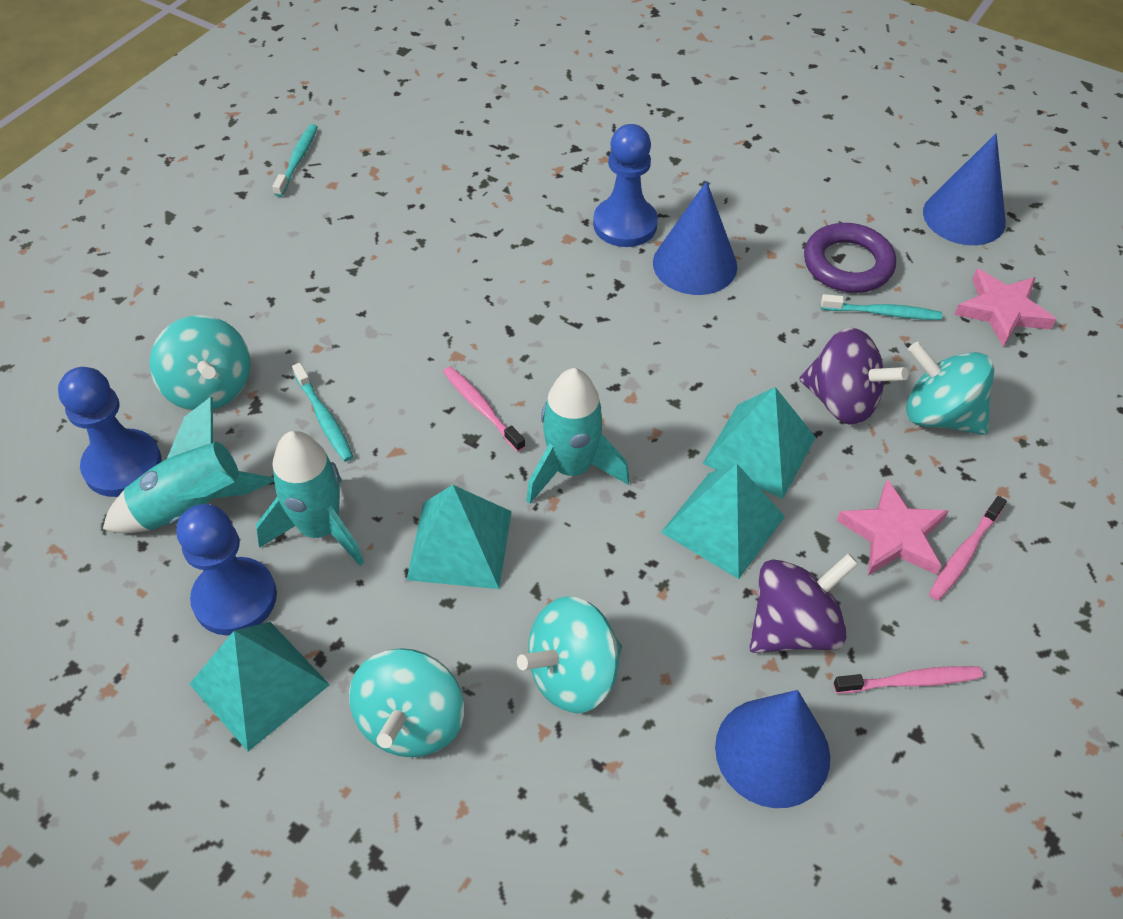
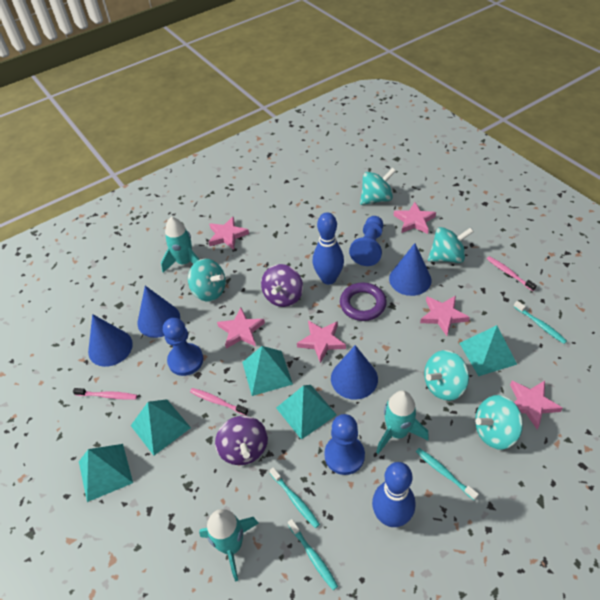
blue bowling pin: none = 0 -> [313,212,344,285] [372,462,415,527] = 2
blue cone: [653,181,737,295] [715,690,830,808] [923,133,1006,245] = 3 -> [88,314,133,367] [138,286,180,338] [331,345,378,400] [389,243,431,296] = 4
pink star: [837,479,949,575] [954,269,1057,347] = 2 -> [209,216,249,250] [217,308,265,349] [297,320,346,363] [394,202,436,234] [420,296,470,336] [510,381,563,430] = 6
turquoise pyramid: [189,622,330,751] [407,485,512,589] [661,464,785,579] [702,387,816,499] = 4 -> [79,444,133,502] [131,399,191,455] [242,346,293,396] [276,385,337,440] [459,325,517,376] = 5
turquoise spinning top: [150,315,251,410] [349,648,464,757] [517,596,622,713] [906,342,994,435] = 4 -> [188,259,226,302] [360,168,396,205] [424,350,469,401] [428,227,474,263] [475,395,523,449] = 5
turquoise toothbrush: [273,124,318,197] [292,363,354,462] [821,294,942,320] = 3 -> [269,467,320,528] [288,519,338,590] [416,448,479,500] [513,301,567,344] = 4

